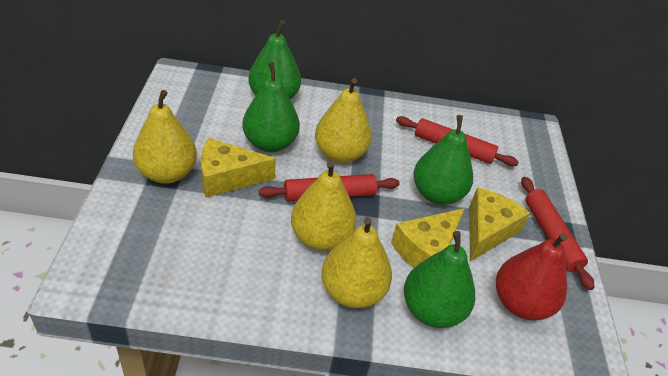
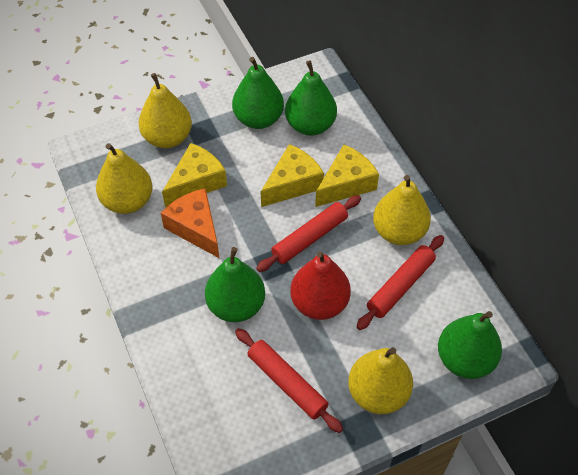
orange cheese: none = 0 -> [161,188,219,258] = 1

